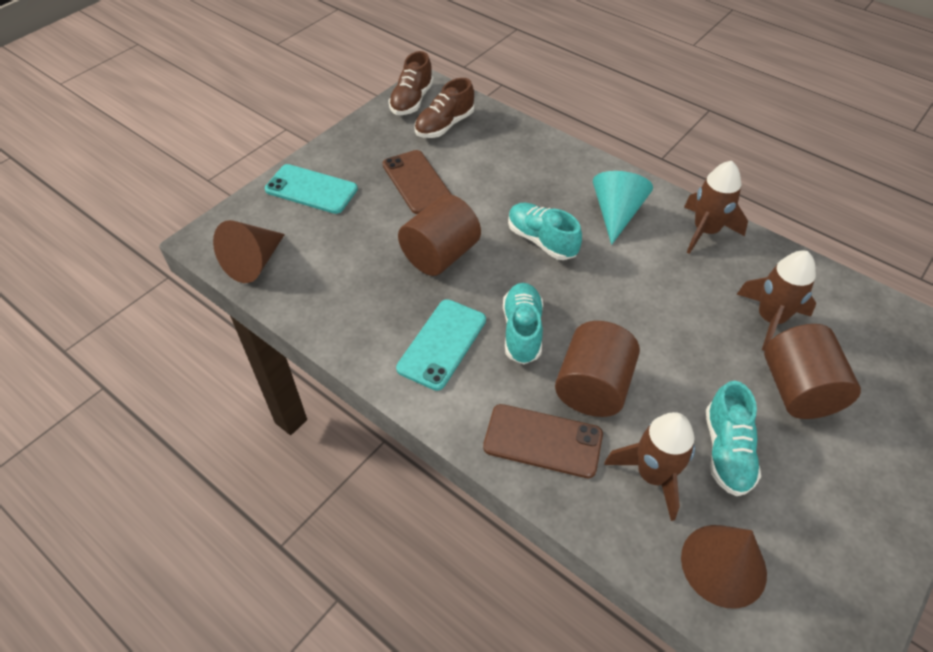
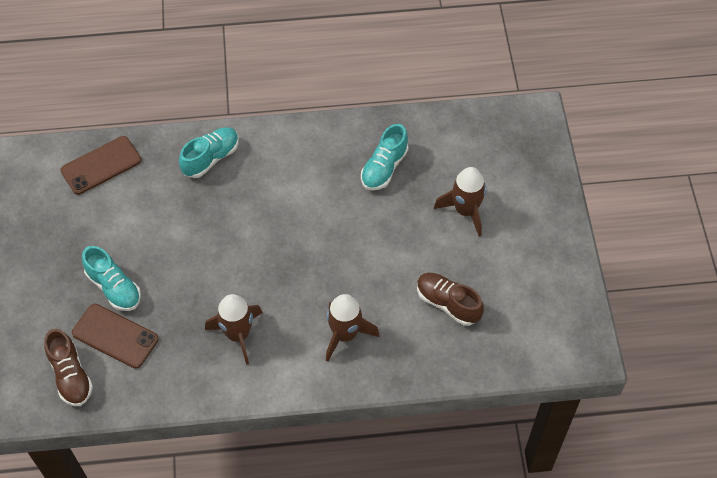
brown cone: [213,220,285,283] [681,525,767,609] = 2 -> none = 0
brown cylinder: [398,194,481,276] [555,321,640,417] [764,324,861,419] = 3 -> none = 0
turquoise cone: [593,171,653,245] = 1 -> none = 0
turquoise phone: [265,164,358,214] [396,299,486,391] = 2 -> none = 0

